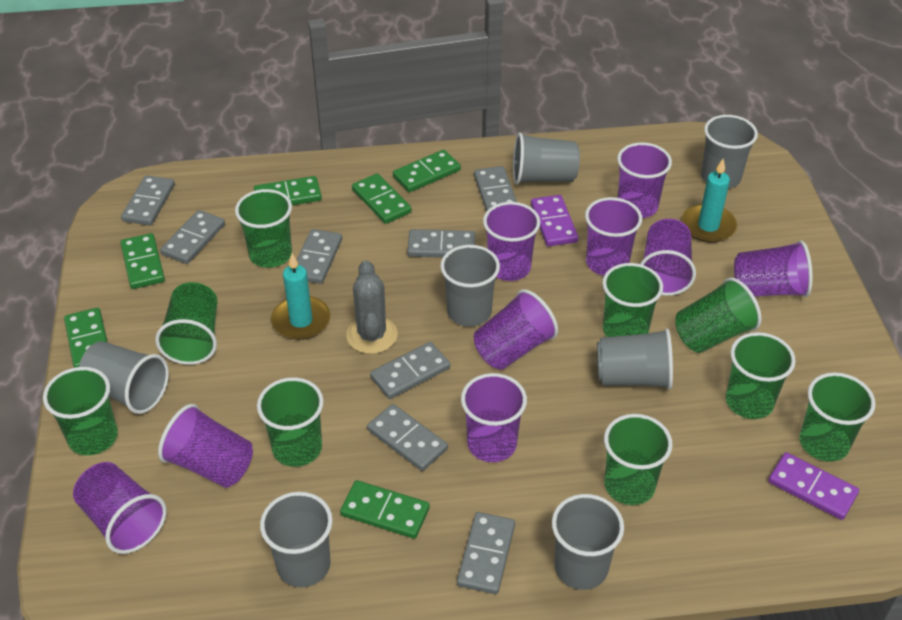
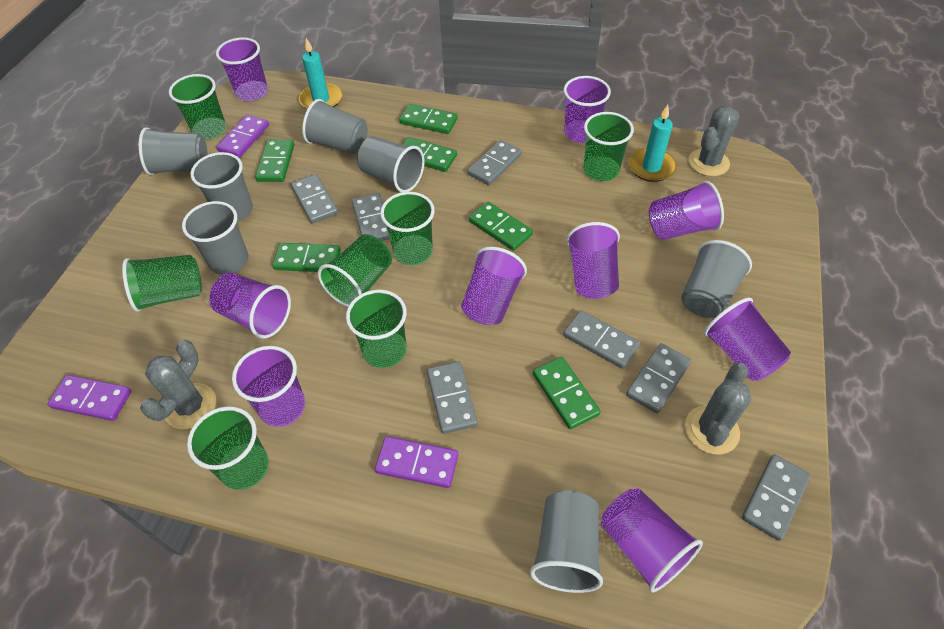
green cup: [43,367,118,456] [155,282,218,365] [235,189,292,268] [257,377,324,467] [602,263,663,337] [604,414,673,505] [675,278,761,353] [726,332,796,419] [799,372,876,462] = 9 -> [122,255,202,312] [169,74,226,140] [187,406,269,490] [318,234,392,307] [346,290,407,368] [380,192,435,265] [583,112,634,181] = 7
grey cactus: [346,260,398,354] = 1 -> [140,340,216,429] [685,363,751,455] [688,106,740,176] = 3
grey domino: [121,175,175,226] [160,210,225,264] [297,229,342,284] [367,404,448,471] [370,342,450,399] [407,229,475,258] [457,512,515,594] [474,166,517,211] = 8 -> [291,174,338,224] [352,193,390,241] [427,362,478,434] [467,140,522,185] [563,310,640,369] [626,343,691,413] [742,454,811,541] = 7
purple domino: [531,195,578,246] [768,452,859,520] = 2 -> [47,375,131,421] [216,115,269,158] [375,436,458,488] = 3

